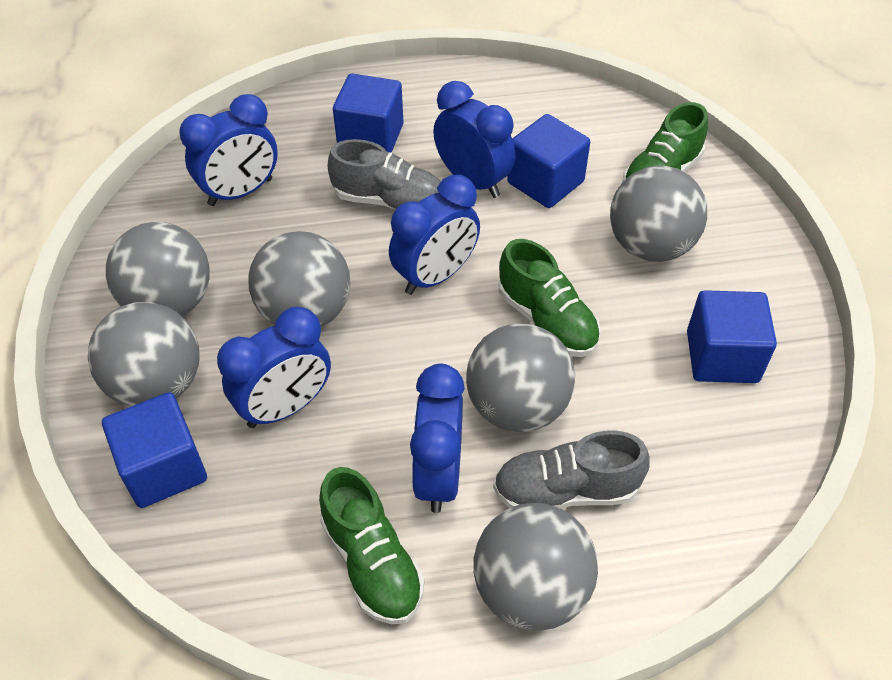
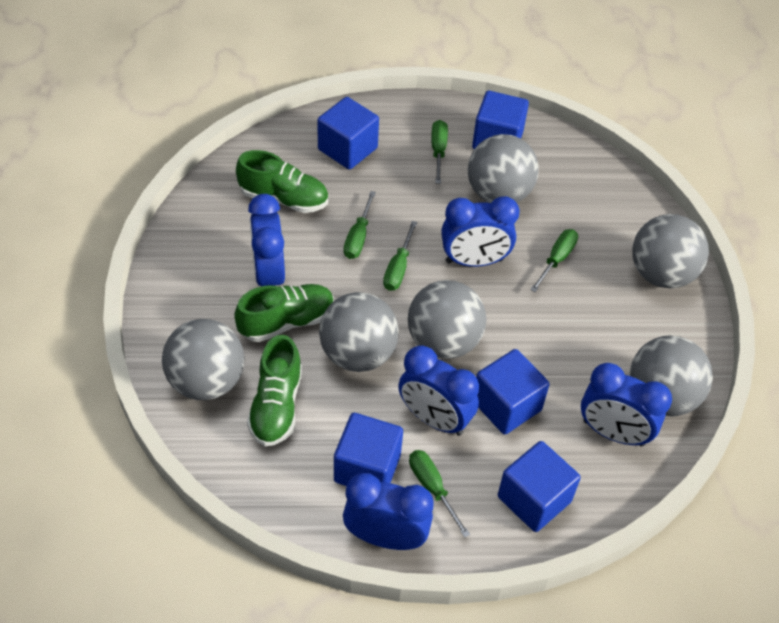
blue cube: [102,392,207,508] [333,73,403,153] [507,114,590,208] [687,290,777,383] = 4 -> [317,97,379,170] [334,413,403,486] [472,91,529,149] [476,349,549,435] [498,441,581,532] = 5
green screwdriver: none = 0 -> [344,191,376,259] [383,221,417,291] [409,450,470,538] [431,120,448,184] [530,229,578,292] = 5
grey shoe: [328,139,441,210] [493,431,650,509] = 2 -> none = 0

